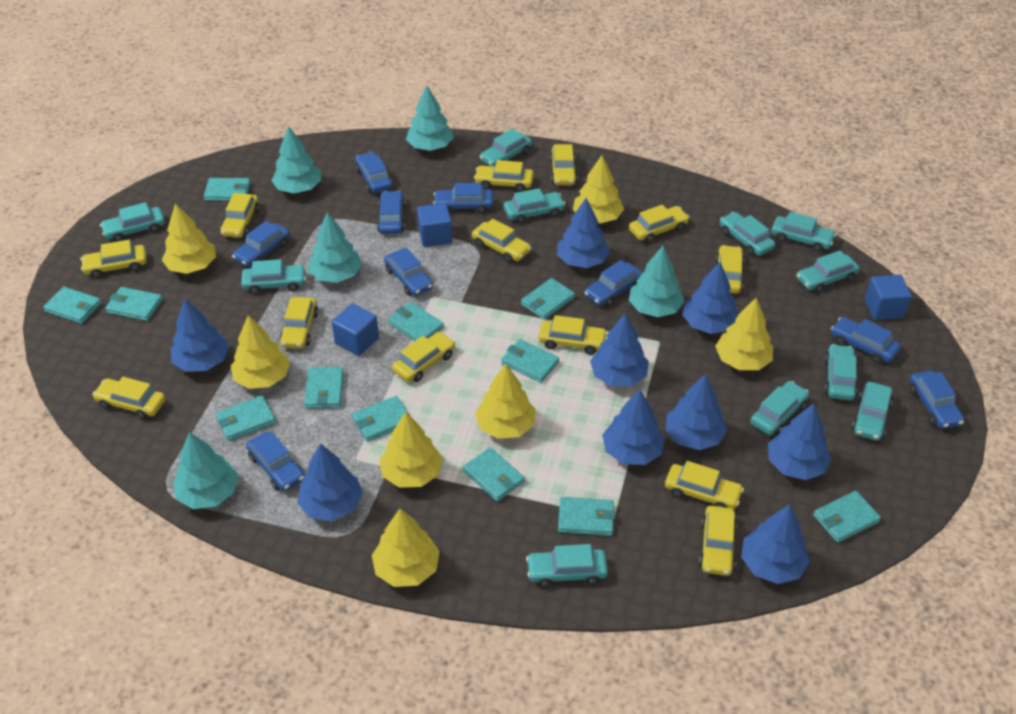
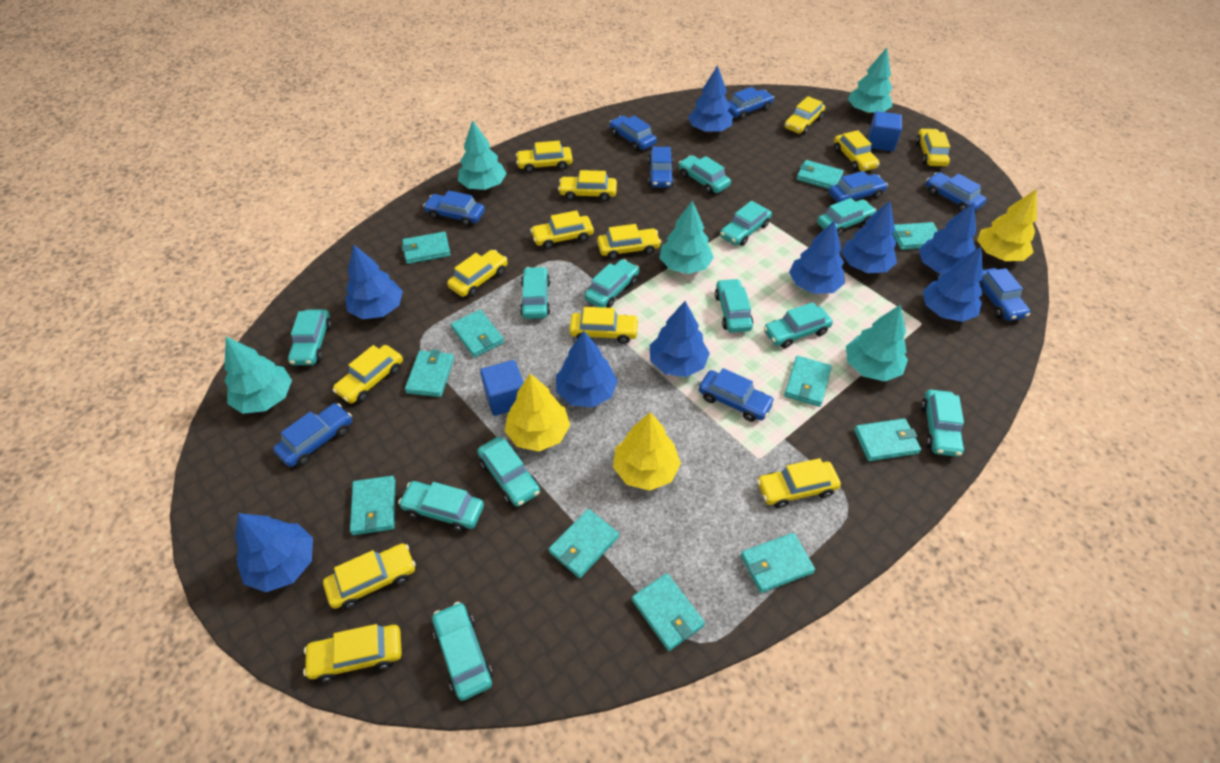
blue cube: [332,303,379,356] [417,203,452,247] [865,275,912,320] = 3 -> [480,360,524,416] [868,111,902,151] = 2
turquoise car: [100,202,165,242] [241,259,306,294] [480,129,532,167] [504,188,565,224] [526,544,608,587] [720,212,775,256] [750,381,809,435] [771,212,836,252] [797,250,860,293] [825,344,858,401] [852,382,893,441] = 11 -> [288,309,332,365] [398,481,484,532] [432,602,493,701] [477,437,540,507] [520,267,550,319] [584,259,639,308] [678,155,731,194] [715,279,753,333] [720,201,772,246] [764,302,833,348] [817,198,876,236] [921,390,964,457] = 12
turquoise wallet: [43,287,102,324] [105,287,163,321] [204,178,251,201] [216,395,276,441] [304,367,344,408] [352,396,409,442] [388,302,444,341] [463,448,525,502] [501,339,559,383] [521,278,575,320] [558,497,615,536] [813,491,881,543] = 12 -> [350,476,395,535] [402,232,451,264] [405,350,454,397] [451,310,504,357] [549,509,619,578] [632,573,705,651] [741,533,815,593] [784,356,832,407] [796,160,844,189] [854,418,921,461] [892,222,938,250] = 11
yellow tree: [162,203,216,274] [231,315,290,389] [372,509,440,587] [379,412,443,488] [475,364,536,439] [573,155,624,224] [715,298,773,370] = 7 -> [505,374,570,452] [613,412,681,491] [977,190,1037,261] = 3

